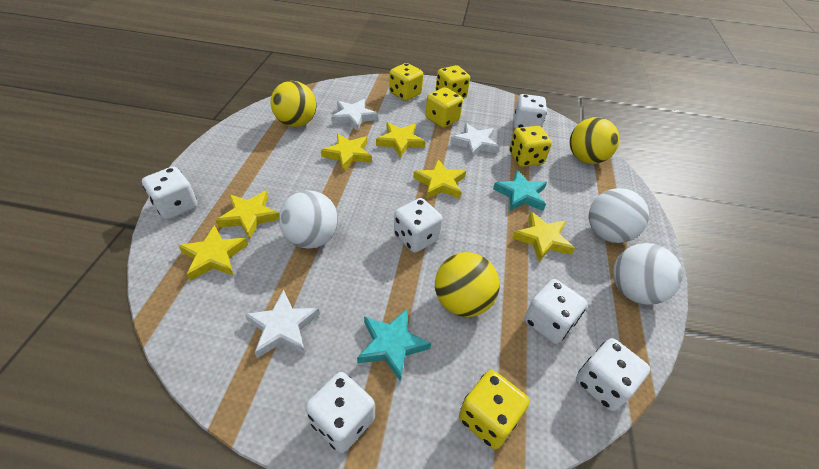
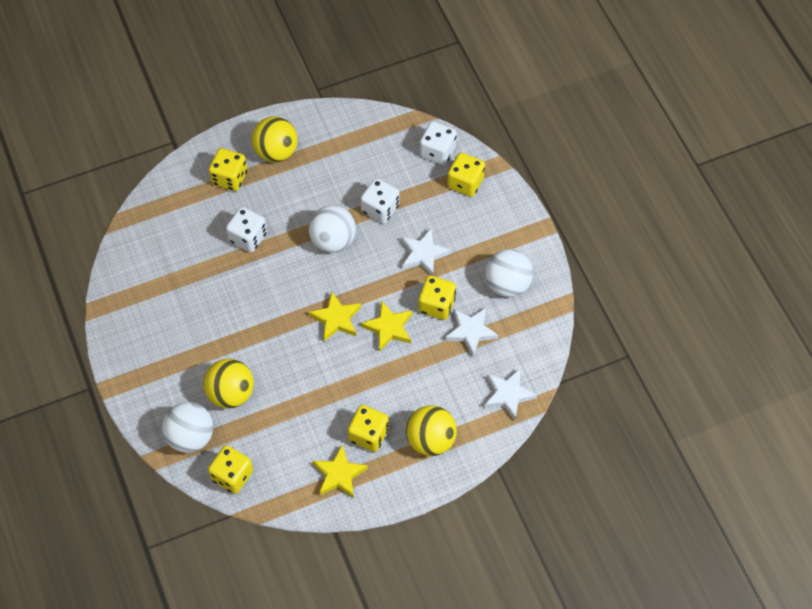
turquoise star: [357,309,431,381] [493,170,547,211] = 2 -> none = 0
white dice: [142,166,198,220] [305,372,375,453] [394,198,443,253] [513,94,547,129] [524,279,587,344] [576,338,650,411] = 6 -> [226,207,267,252] [360,178,400,224] [420,121,457,165] = 3
yellow star: [178,225,248,281] [216,190,279,239] [321,133,372,171] [376,122,426,158] [413,159,466,199] [512,212,575,262] = 6 -> [309,292,361,341] [312,445,368,498] [361,301,412,351] = 3

